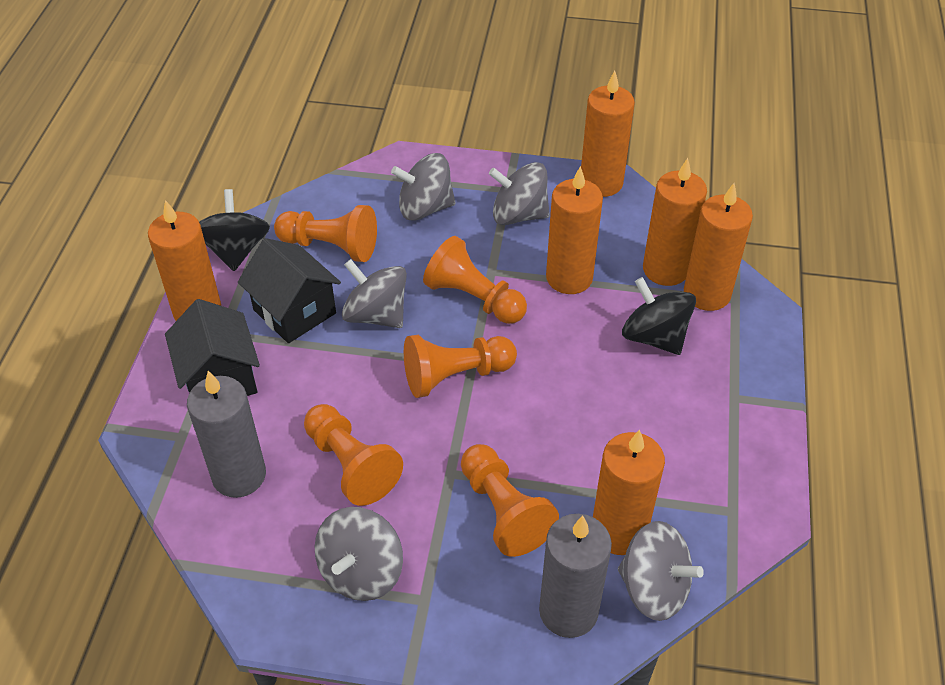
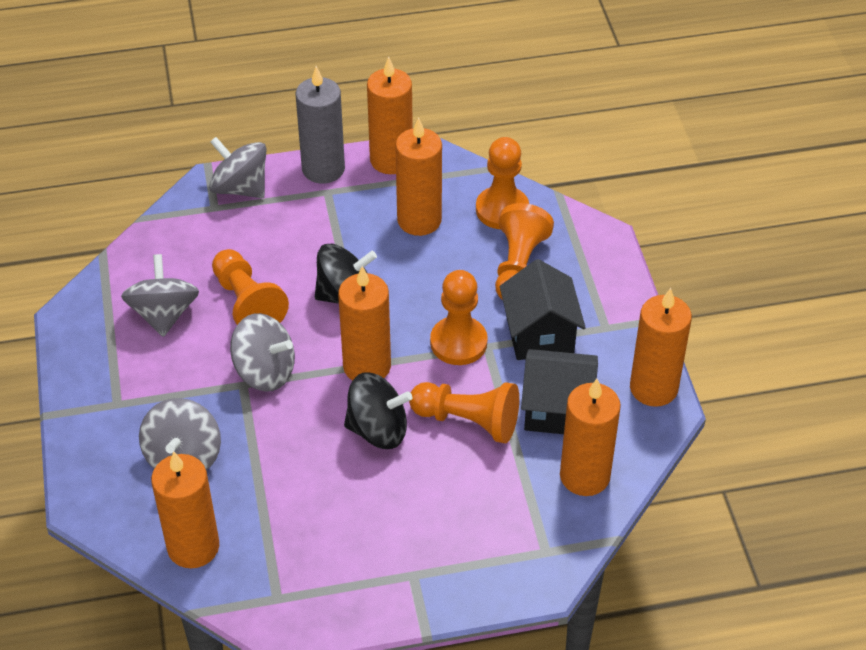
grey candle: [187,371,266,498] [539,514,612,638] = 2 -> [296,66,345,184] = 1
grey spinning top: [315,507,403,601] [342,259,407,328] [391,153,456,221] [489,162,550,225] [618,521,704,621] = 5 -> [121,254,199,337] [139,398,221,470] [209,137,266,198] [230,313,295,392] = 4

